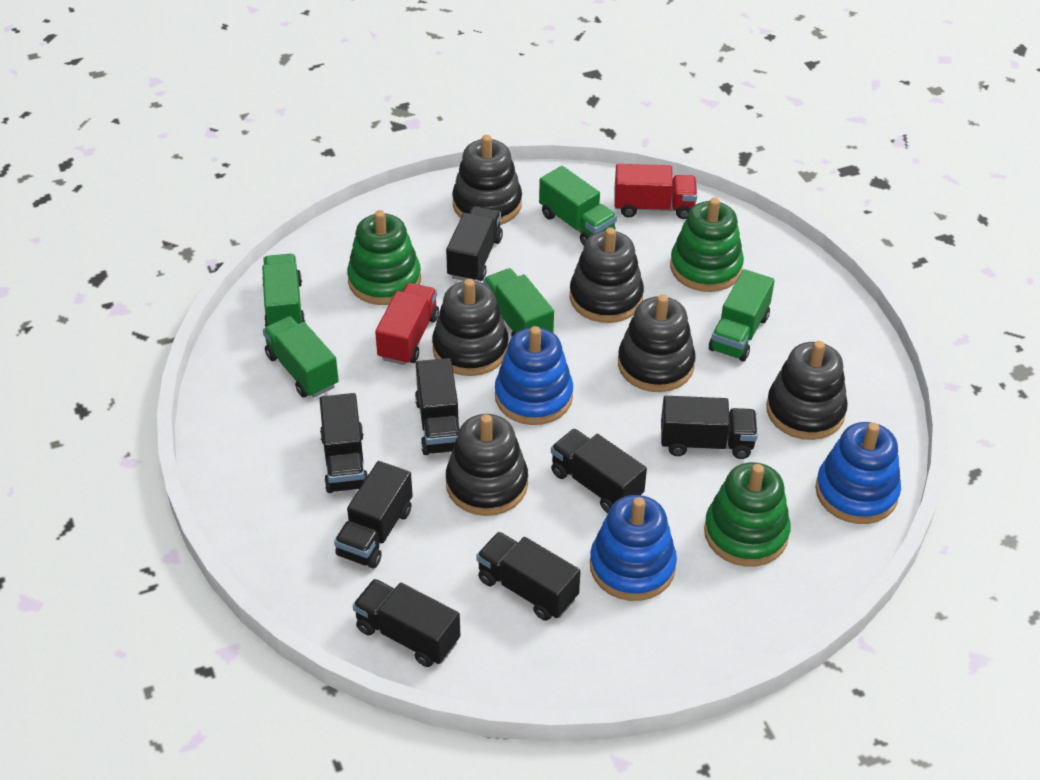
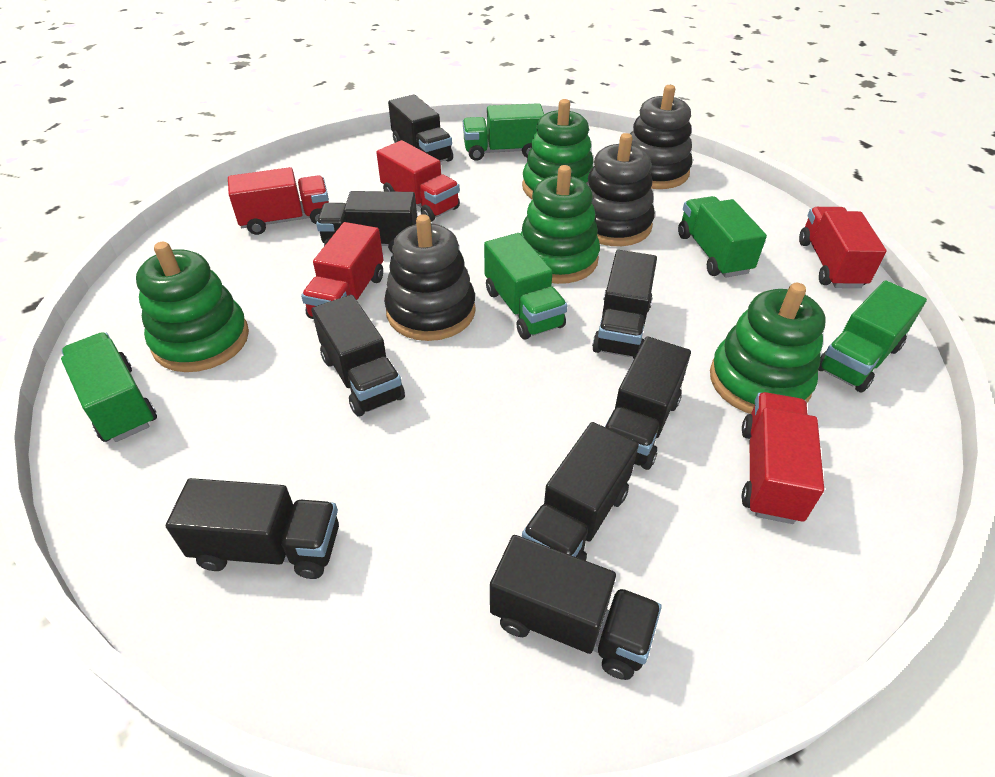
black stacking toy: [432,279,509,376] [446,414,528,516] [452,135,522,225] [570,228,644,323] [618,294,696,392] [766,341,848,440] = 6 -> [384,214,476,341] [586,133,655,246] [630,85,692,189] = 3
blue stacking toy: [495,326,573,425] [590,495,677,601] [815,422,901,524] = 3 -> none = 0
green stacking toy: [347,210,421,305] [670,198,744,292] [704,462,791,567] = 3 -> [136,242,249,372] [520,165,600,284] [522,99,594,200] [710,283,825,414] = 4
red truck: [375,283,439,365] [614,164,697,219] = 2 -> [228,167,329,235] [301,222,383,319] [376,140,460,222] [742,392,824,524] [799,207,887,288] = 5

